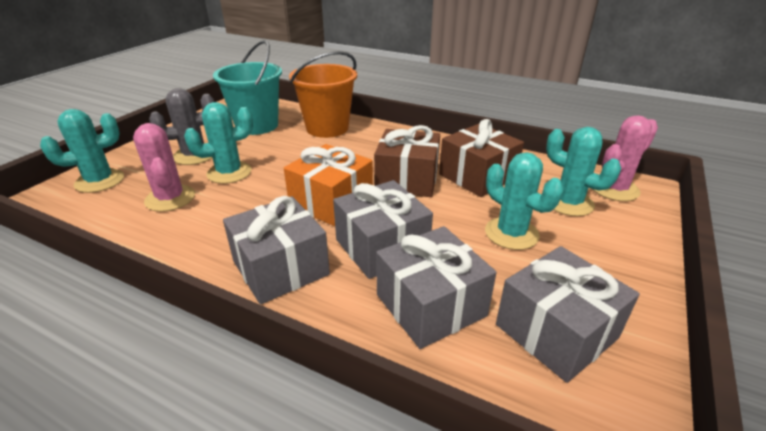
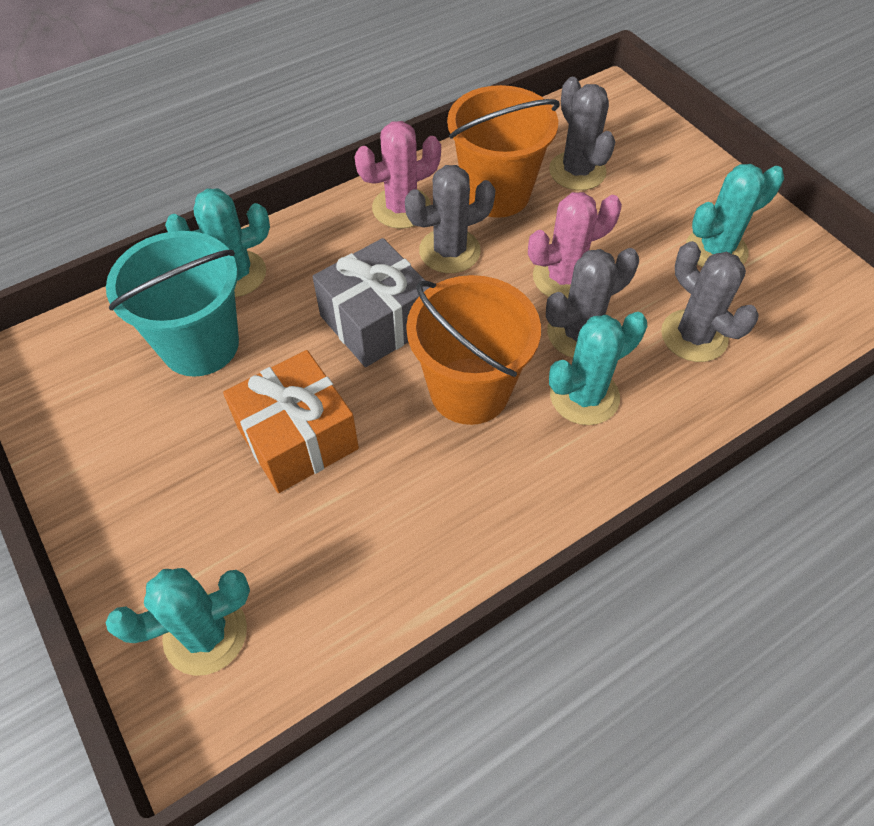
brown gift: [374,125,440,197] [439,119,524,197] = 2 -> none = 0
grey cactus: [149,88,214,165] = 1 -> [405,165,495,273] [546,248,639,358] [549,77,615,190] [661,241,759,362] = 4
grey gift: [223,196,330,305] [333,180,433,279] [376,226,497,349] [496,246,640,383] = 4 -> [313,238,430,367] = 1
orange bucket: [289,51,357,138] = 1 -> [406,275,541,425] [447,85,560,218] = 2

